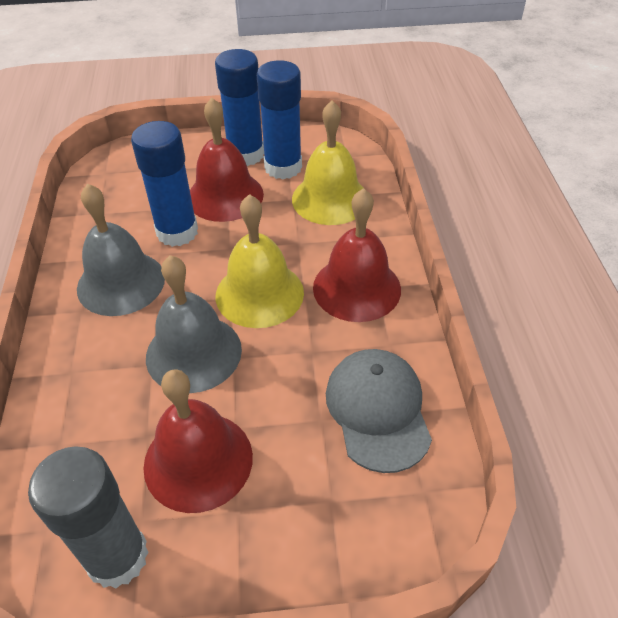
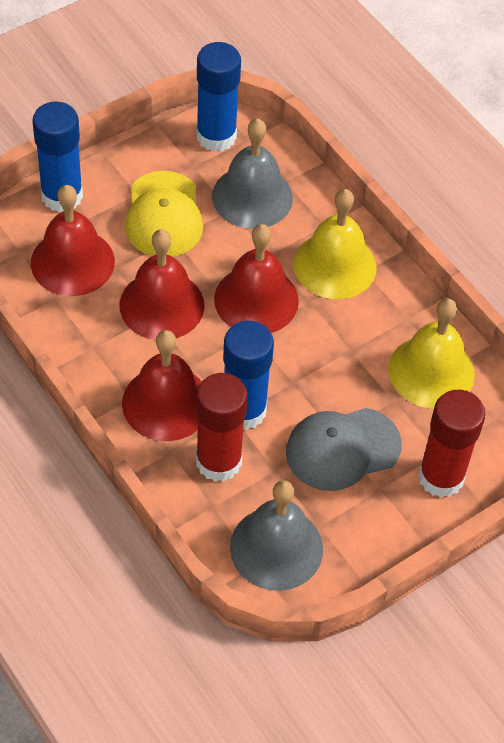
grey glue stick: [28,446,149,588] = 1 -> none = 0
red bell: [143,369,253,513] [190,97,264,222] [313,188,401,322] = 3 -> [31,185,115,296] [119,229,205,340] [122,330,202,441] [214,224,299,333] = 4
red glue stick: none = 0 -> [196,373,248,482] [418,390,485,498] = 2
yellow cap: none = 0 -> [125,171,203,257] = 1

